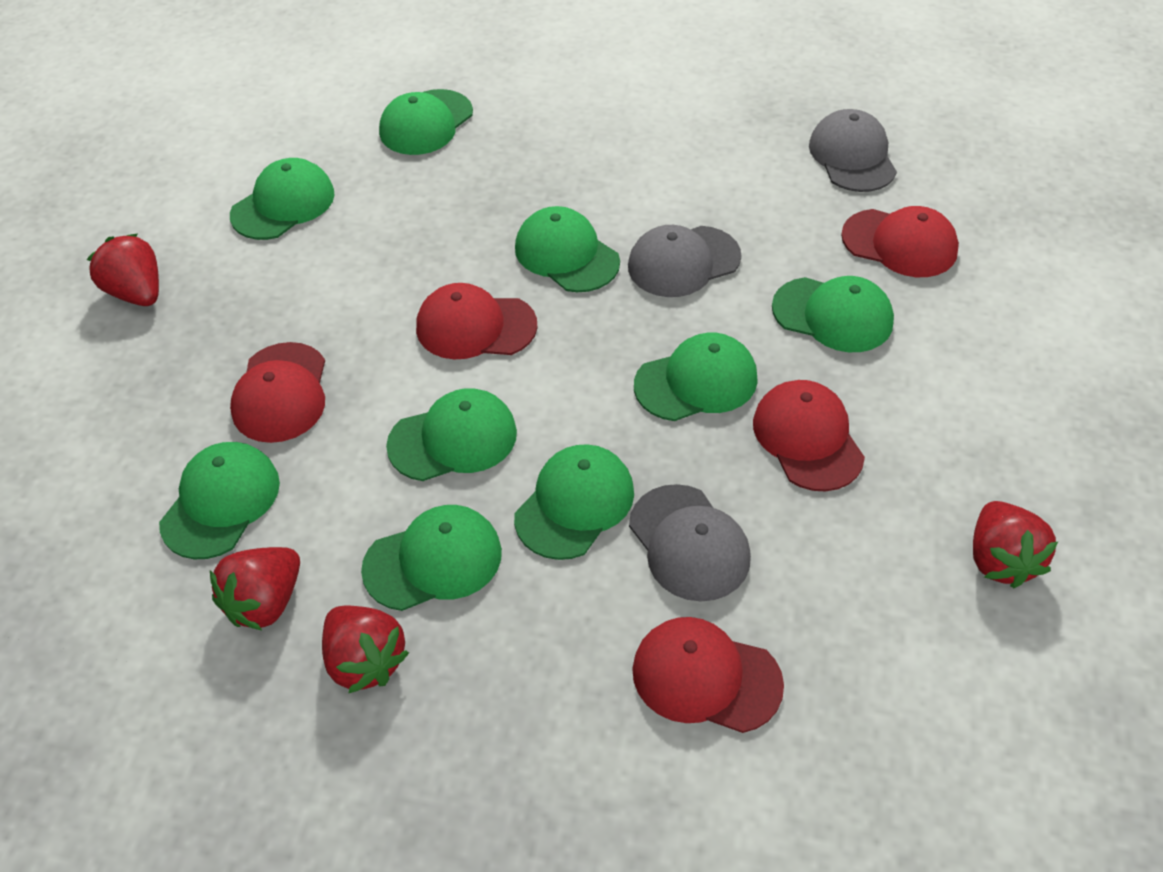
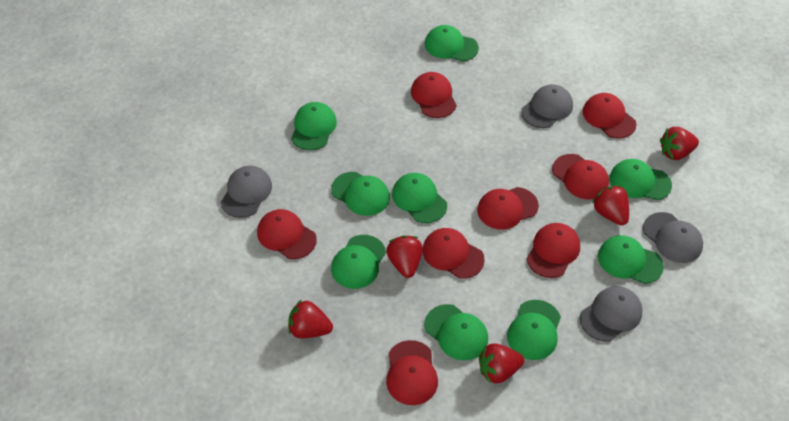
grey cap: [628,225,741,297] [629,484,751,601] [809,109,897,192] = 3 -> [220,166,272,218] [521,84,573,128] [580,286,643,342] [643,212,703,263] = 4
red cap: [230,342,325,443] [416,283,537,359] [632,617,784,733] [753,380,865,492] [841,206,959,277] = 5 -> [257,209,317,259] [386,340,438,405] [411,72,457,118] [423,228,485,279] [477,187,539,229] [527,223,580,278] [552,154,609,200] [583,93,637,138] = 8
red strawberry: [87,233,159,306] [210,547,300,631] [322,606,409,694] [973,501,1058,588] = 4 -> [288,299,333,338] [386,235,423,278] [479,343,524,384] [592,185,629,225] [660,127,699,160] = 5

